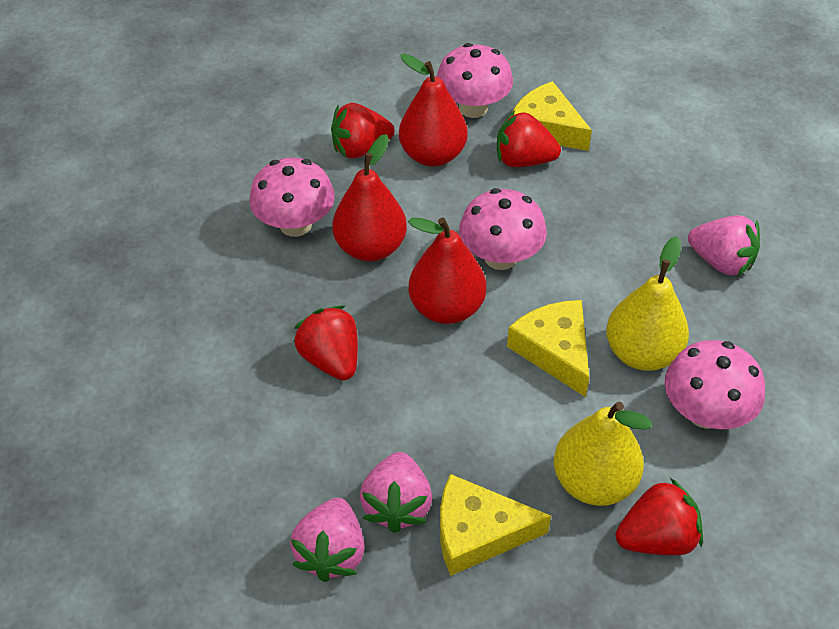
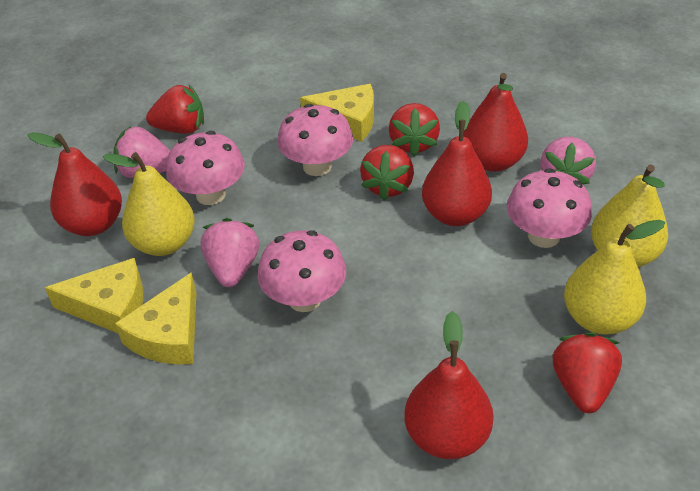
red pear: [332,134,407,261] [399,54,468,167] [408,218,486,324] = 3 -> [28,132,122,236] [404,311,494,459] [422,101,492,226] [463,73,528,172] = 4
yellow pear: [554,402,652,506] [606,236,689,371] = 2 -> [103,152,195,256] [564,220,665,335] [591,165,668,267] = 3

